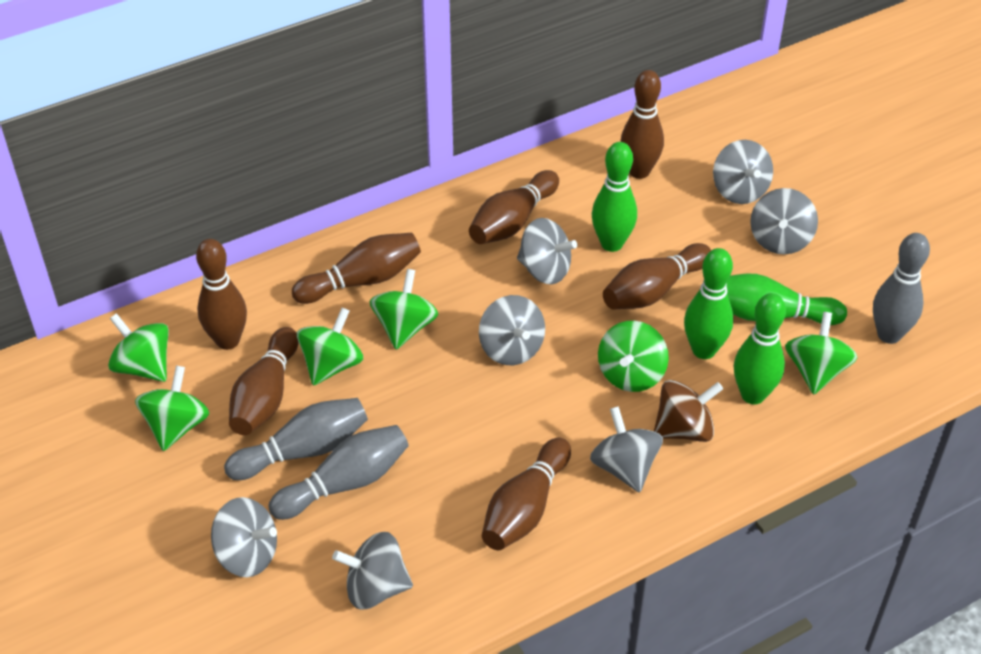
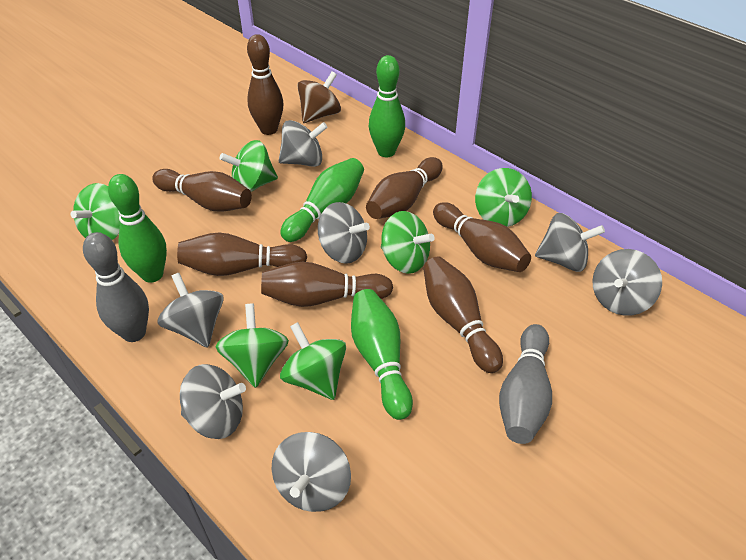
grey bowling pin: [224,398,368,480] [268,425,409,520] [873,233,930,344] = 3 -> [83,232,149,342] [499,324,552,444] = 2

